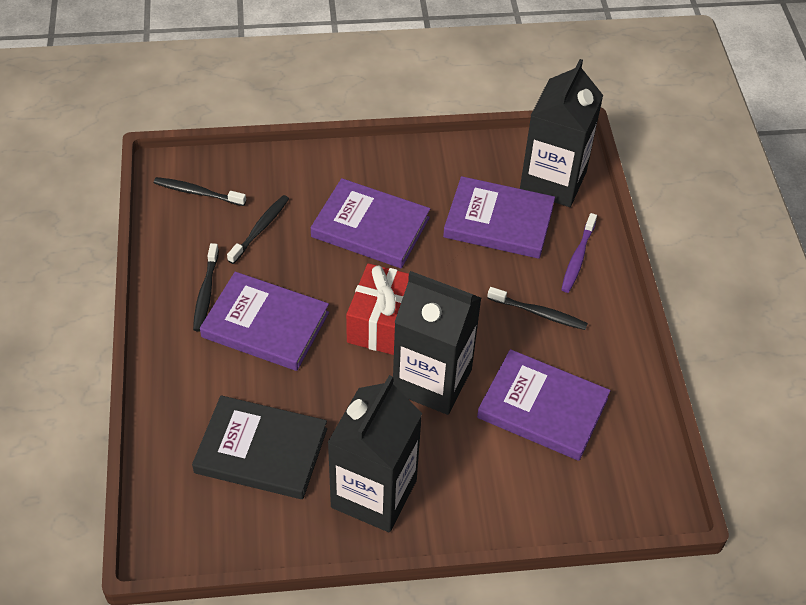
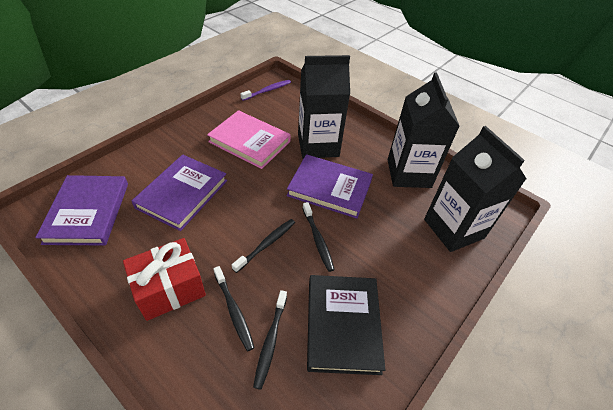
pink book: none = 0 -> [207,110,291,169] = 1
purple book: [200,272,329,371] [311,178,430,268] [443,176,555,259] [477,349,610,461] = 4 -> [35,175,128,245] [132,155,227,231] [287,154,373,219] = 3

